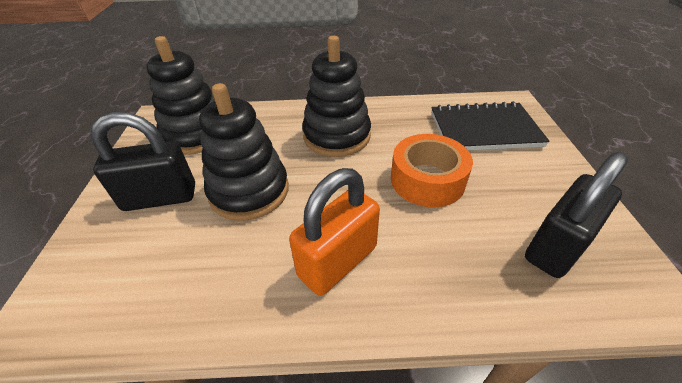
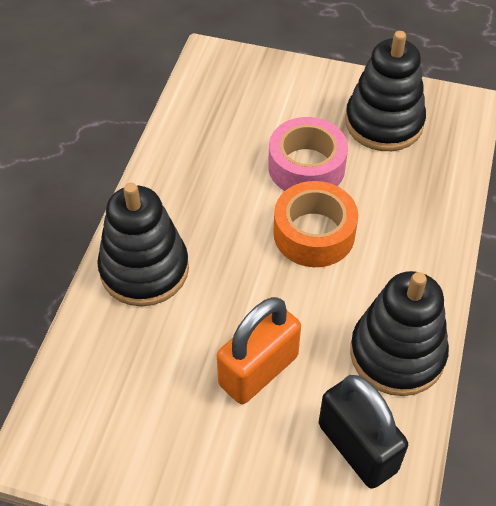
black notebook: [431,101,550,151] = 1 -> none = 0
black padlock: [90,112,195,211] [525,152,628,278] = 2 -> [319,375,408,489] = 1
pink tape: none = 0 -> [268,117,348,191] = 1

